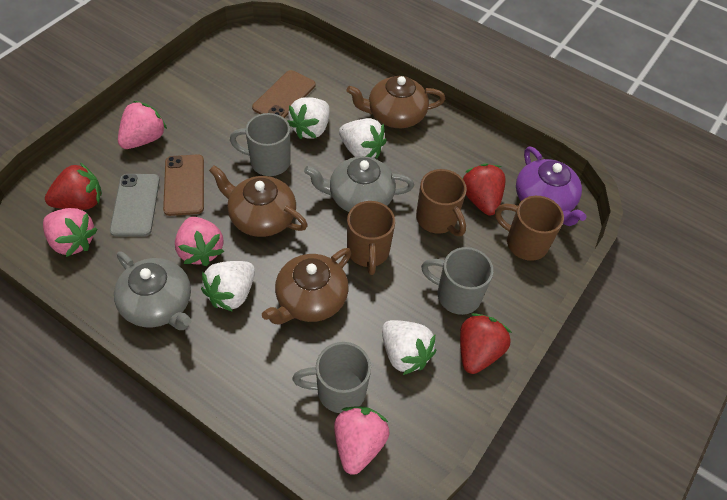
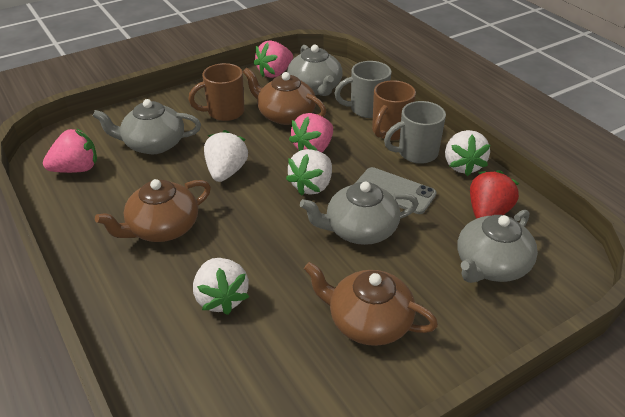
brown mug: [347,201,395,275] [416,169,467,236] [495,196,564,261] = 3 -> [188,63,245,121] [372,80,416,140] = 2
brown phone: [163,154,204,216] [252,70,315,118] = 2 -> none = 0
grey mug: [230,113,291,176] [292,342,371,413] [421,247,493,315] = 3 -> [334,61,392,118] [384,101,446,164] = 2
grey teapot: [114,252,192,330] [304,156,414,212] = 2 -> [93,99,201,154] [287,45,342,96] [300,182,419,245] [457,210,538,283] = 4
pink strawberry: [43,208,98,257] [118,101,167,149] [175,217,224,266] [334,406,390,475] = 4 -> [43,129,97,173] [253,40,293,78] [289,113,333,152] = 3
purple teapot: [516,146,587,226] = 1 -> none = 0
red strawberry: [45,163,102,210] [460,313,512,374] [463,163,506,215] = 3 -> [470,170,519,219] = 1

